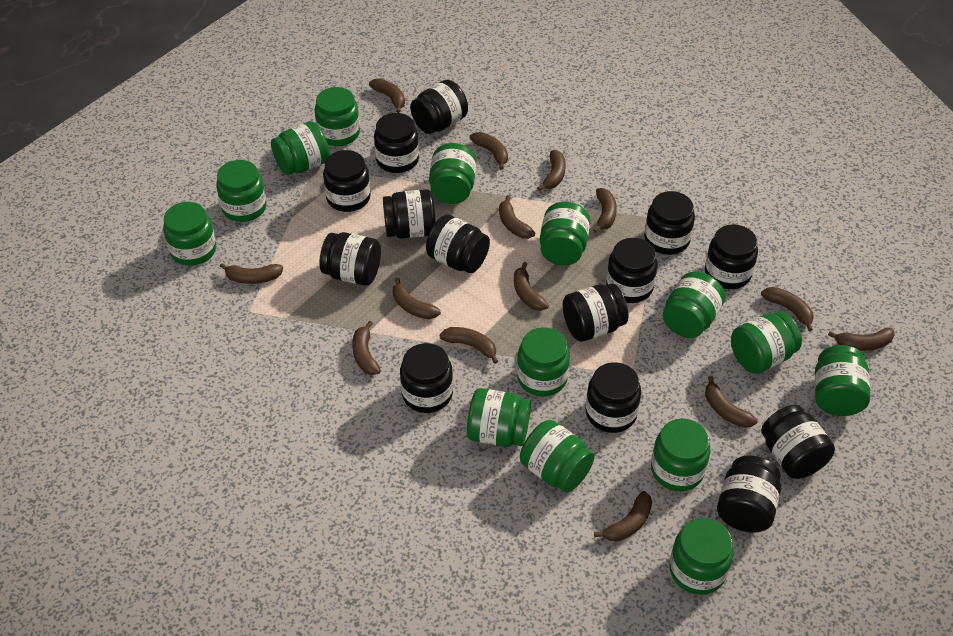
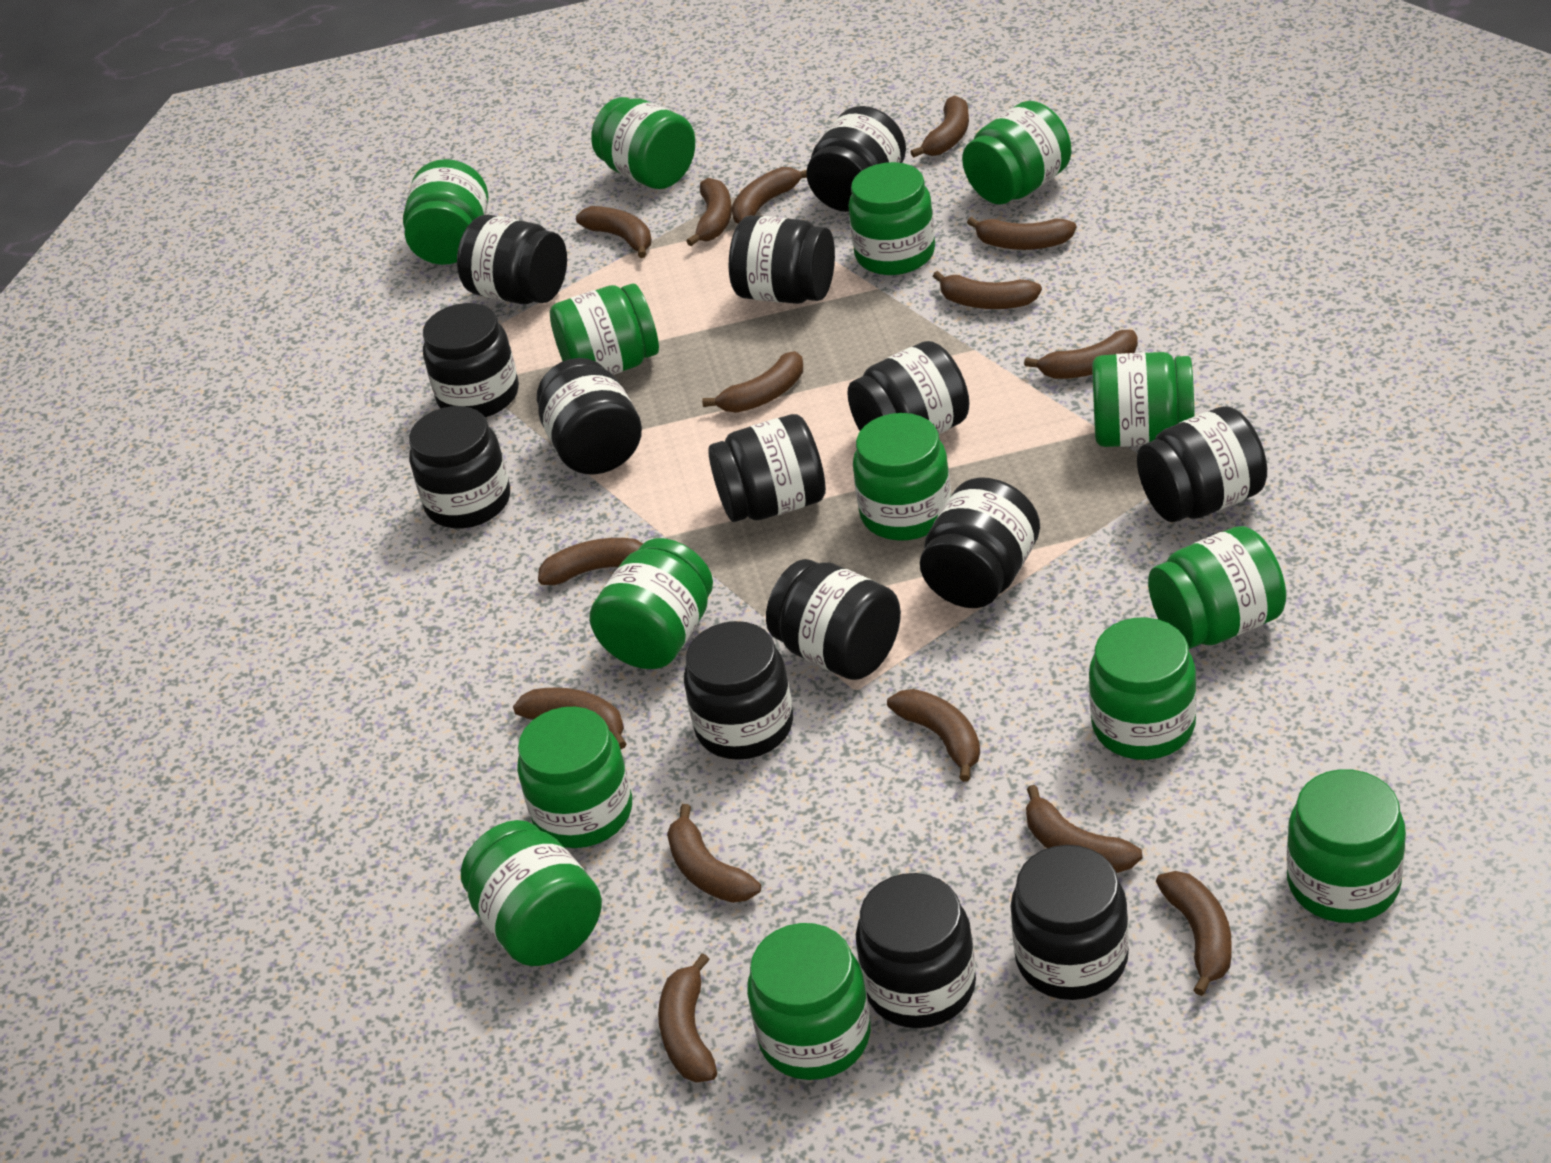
brown banana: [220,263,283,284] [352,321,381,375] [369,78,405,113] [393,278,441,319] [439,327,498,364] [470,132,508,170] [499,195,535,239] [514,262,549,311] [537,150,566,191] [593,188,617,233] [594,491,652,542] [705,376,758,428] [761,287,814,331] [828,328,895,351] = 14 -> [513,687,626,749] [538,538,643,585] [576,206,652,258] [658,953,717,1083] [667,804,761,903] [686,178,732,246] [702,351,803,413] [731,167,807,223] [887,689,980,782] [911,95,969,158] [933,271,1042,309] [967,217,1076,250] [1024,330,1138,379] [1026,785,1143,873] [1156,871,1232,996] = 15

